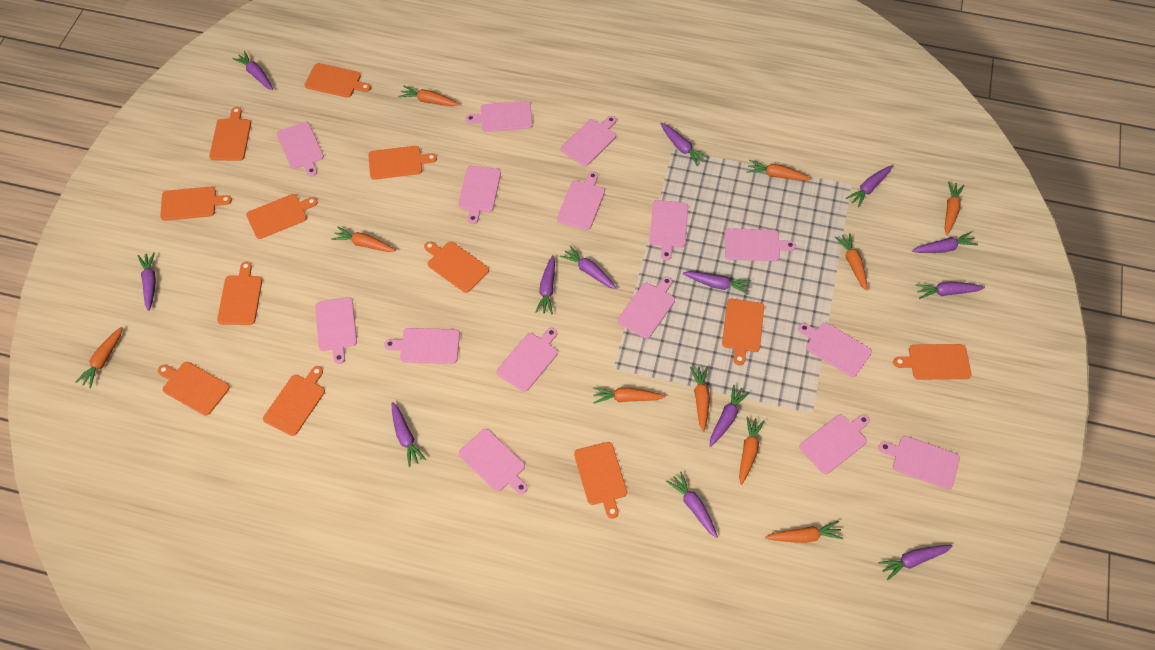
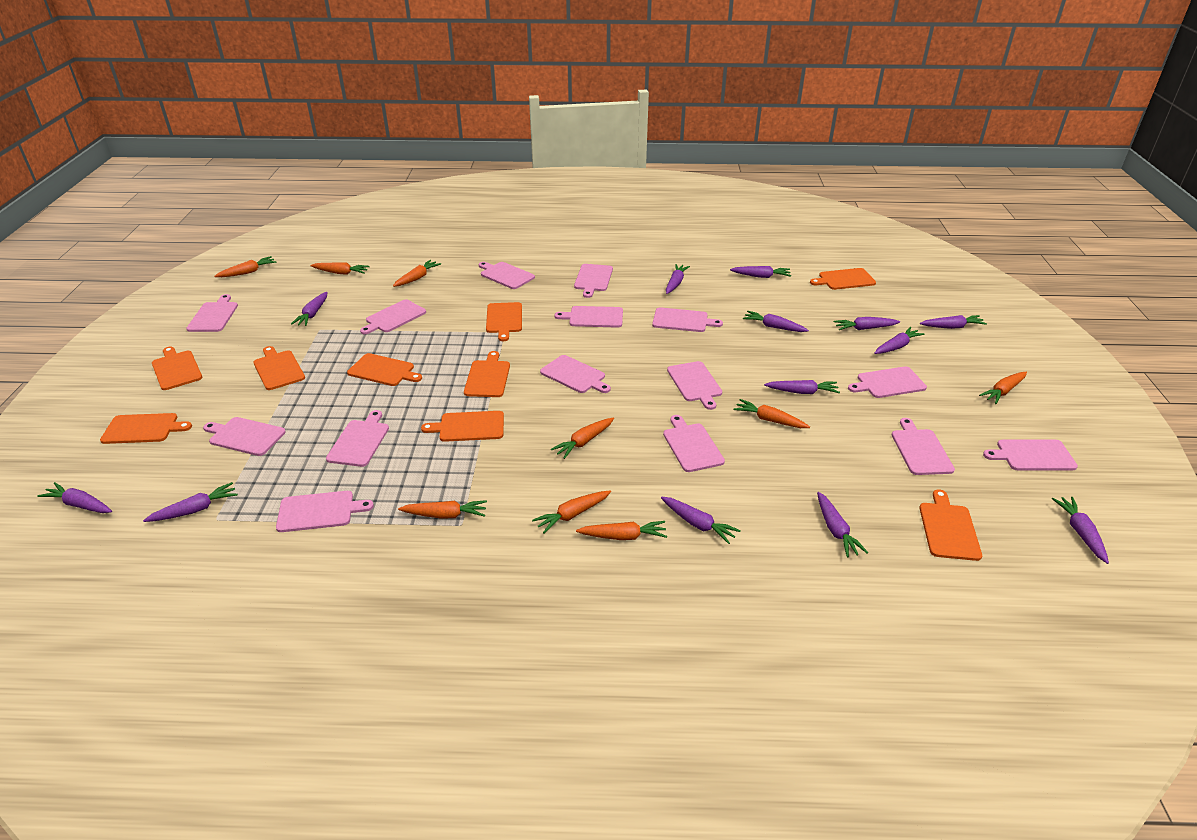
orange carrot: [75,327,123,388] [331,227,396,252] [398,85,459,106] [593,387,665,404] [690,366,710,432] [739,416,765,485] [747,160,812,181] [765,521,843,543] [835,233,868,291] [945,181,965,235] = 10 -> [214,256,277,277] [310,263,370,275] [393,260,441,287] [398,500,487,519] [532,491,611,533] [551,417,614,459] [576,521,667,540] [734,399,810,428] [979,372,1027,404] = 9
orange cutting board: [158,362,230,416] [160,187,232,221] [209,107,251,161] [217,261,262,325] [246,194,318,239] [263,366,325,436] [305,63,371,98] [368,146,437,180] [424,241,489,293] [574,442,627,519] [722,299,764,365] [893,344,971,380] = 12 -> [100,413,192,444] [152,347,202,390] [253,346,305,390] [347,353,422,386] [421,411,504,442] [464,351,510,397] [486,302,522,341] [810,268,876,290] [919,489,982,561] = 9

